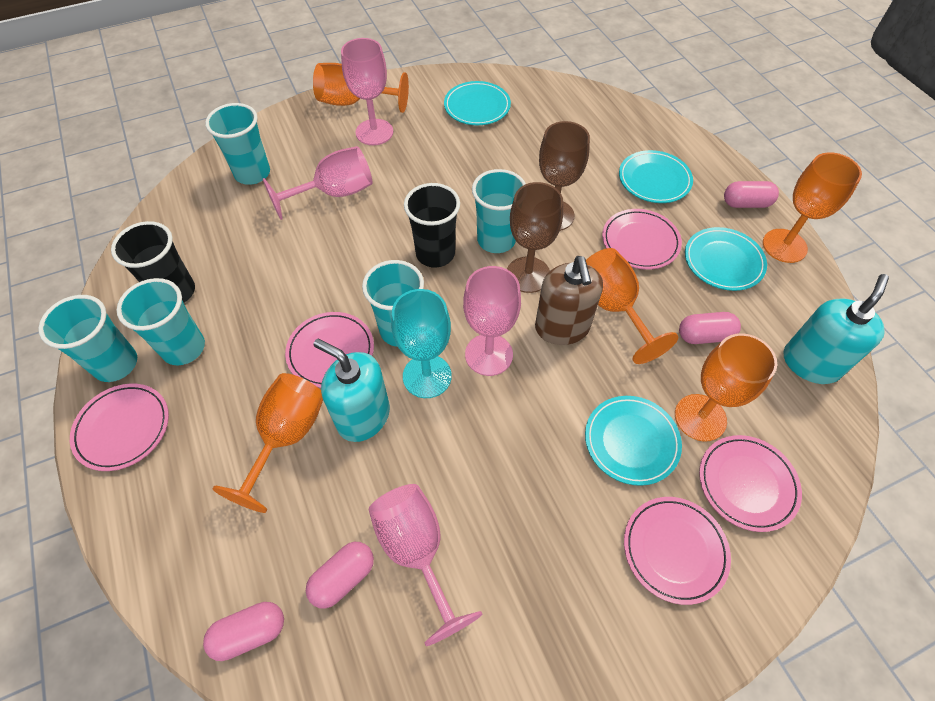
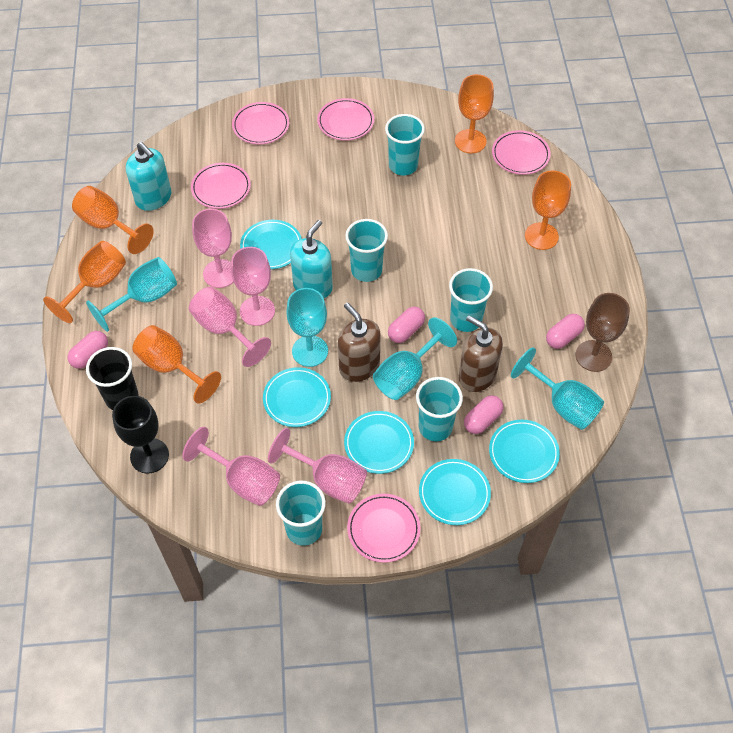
black cup: [111,221,195,303] [404,183,460,268] = 2 -> [86,347,139,410] = 1
black goblet: none = 0 -> [112,396,169,474] = 1
brown goblet: [507,182,563,293] [539,121,590,231] = 2 -> [576,293,630,372] = 1
brown soap dispenser: [535,256,603,345] = 1 -> [338,303,381,382] [459,315,503,392] = 2
pink goblet: [263,146,372,220] [341,38,393,145] [369,484,482,646] [463,266,521,376] = 4 -> [182,427,280,506] [189,287,271,367] [192,209,233,288] [231,247,275,326] [268,428,367,504] = 5
turquoise goblet: [391,289,452,398] = 1 -> [86,257,177,332] [286,288,328,367] [373,317,457,400] [511,347,604,430] = 4
turquoise plate: [444,81,511,125] [585,396,682,486] [619,150,693,203] [685,227,767,291] = 4 -> [240,220,302,269] [263,367,331,427] [344,411,414,474] [419,459,491,525] [489,420,560,483] = 5

